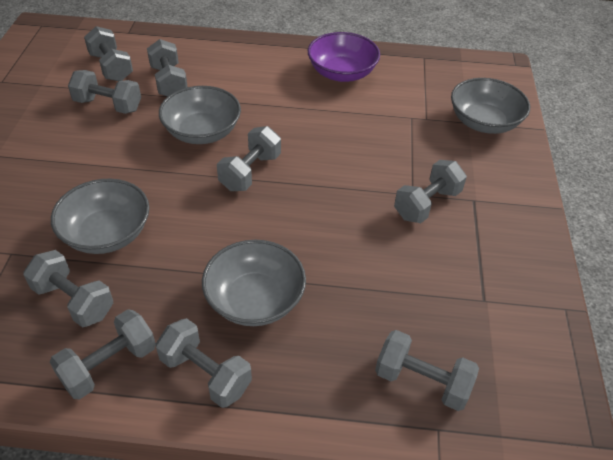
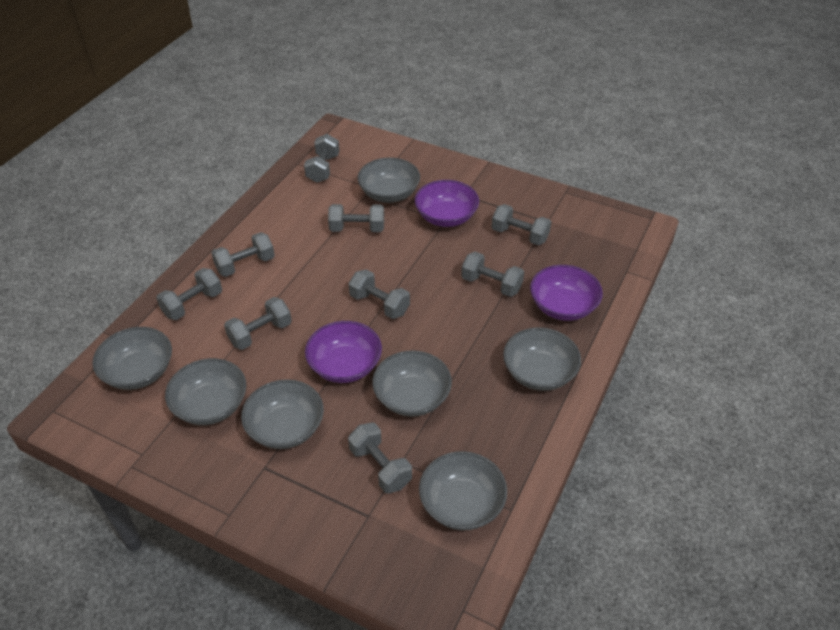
grey bowl: [51,179,149,254] [159,86,241,144] [202,240,306,326] [451,78,530,134] = 4 -> [92,327,172,390] [165,358,246,425] [241,379,324,449] [358,158,420,203] [372,350,452,417] [419,451,507,531] [503,327,581,391] = 7
purple bowl: [308,32,380,82] = 1 -> [305,321,382,383] [415,180,479,227] [530,265,603,321] = 3

